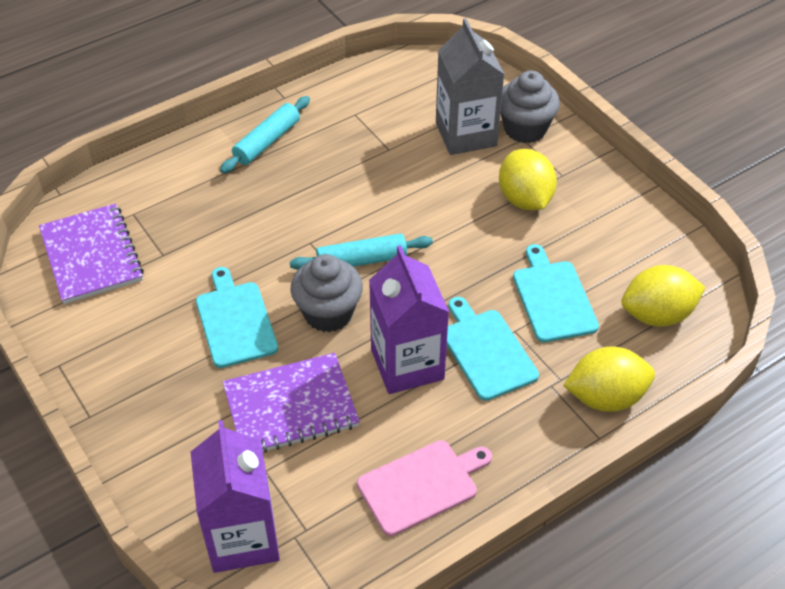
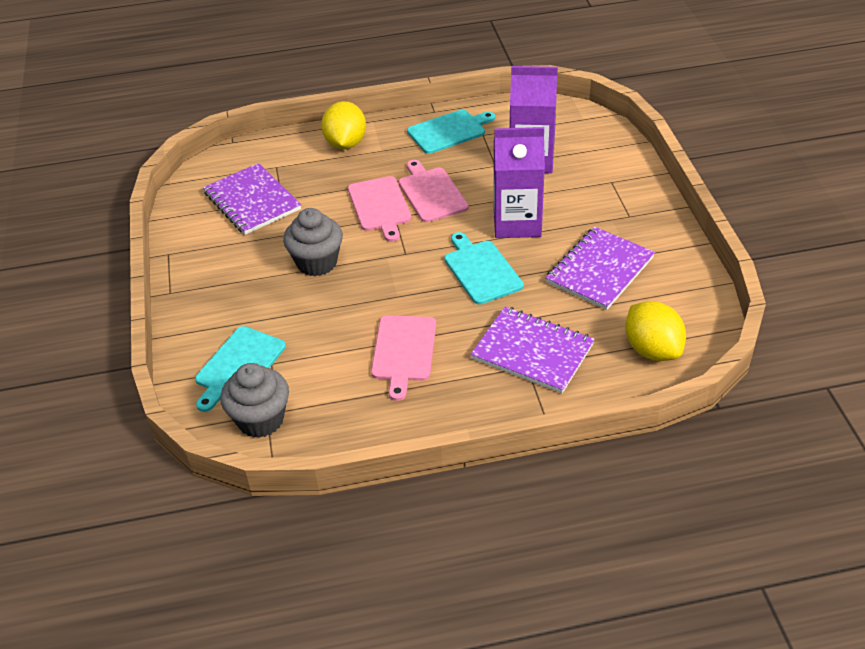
grey carton: [436,18,505,155] = 1 -> none = 0
pink cutting board: [357,440,492,536] = 1 -> [348,176,411,242] [371,315,436,401] [398,160,469,222] = 3
purple notebook: [39,203,144,304] [223,353,360,453] = 2 -> [203,163,301,235] [470,307,595,393] [546,227,655,310] = 3
turquoise rolling pin: [220,96,310,173] [290,233,433,270] = 2 -> none = 0
yellow lemon: [499,149,557,210] [563,346,655,412] [621,265,706,327] = 3 -> [321,101,366,149] [625,301,686,361] = 2

